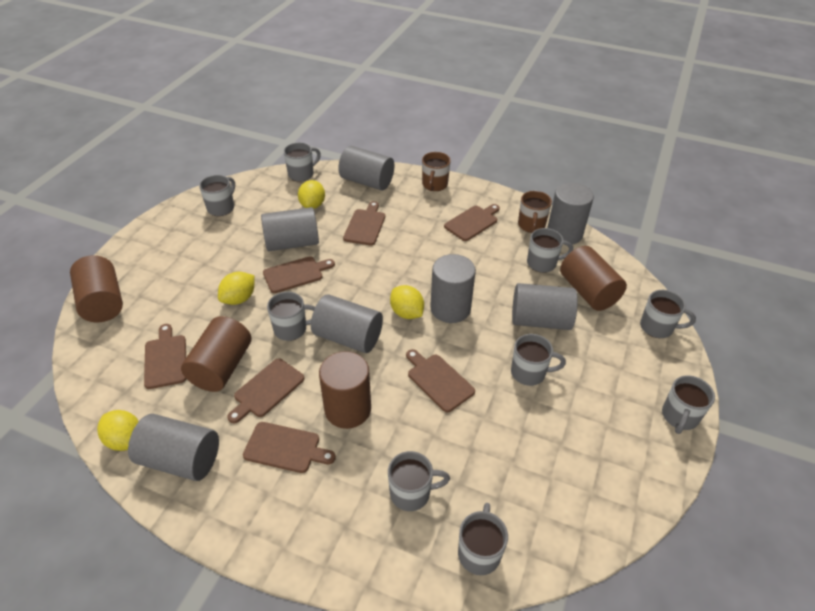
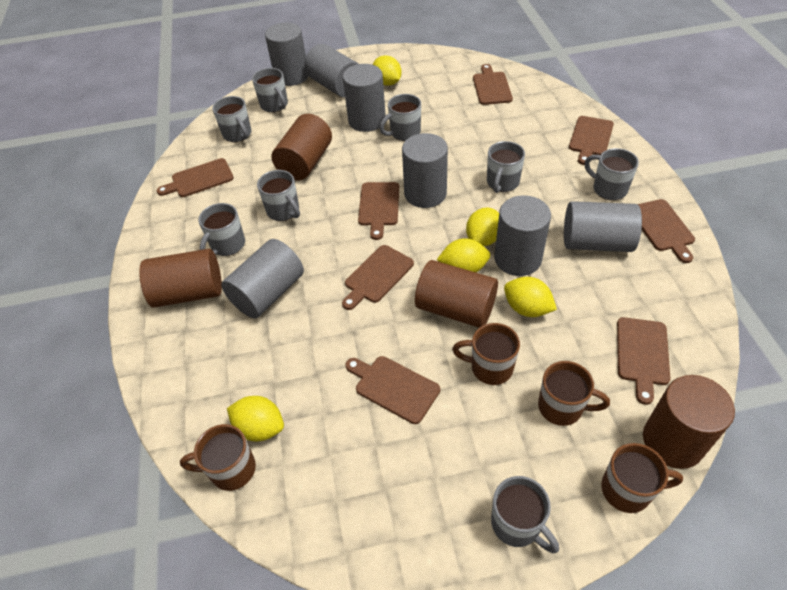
brown cutting board: [144,324,187,389] [227,358,304,423] [243,422,336,473] [263,256,335,293] [343,201,385,245] [406,349,475,412] [444,204,500,241] = 7 -> [157,158,234,197] [342,245,414,310] [346,356,440,424] [358,182,399,240] [473,64,513,105] [569,116,614,165] [617,317,670,405] [637,199,695,263] = 8
brown mug: [422,152,451,191] [518,191,552,233] = 2 -> [180,424,256,491] [452,323,520,385] [538,361,610,426] [601,443,683,513] = 4
grey mug: [199,175,235,216] [267,292,315,341] [284,143,321,182] [388,451,450,511] [458,503,508,575] [511,334,566,386] [527,228,573,273] [640,290,696,338] [662,375,715,434] = 9 -> [198,203,245,256] [212,96,252,142] [252,68,288,112] [257,170,300,221] [379,94,421,141] [487,141,525,193] [491,476,559,553] [585,148,639,200] = 8
yellow lemon: [97,410,139,451] [218,272,255,305] [298,180,325,209] [390,285,424,319] = 4 -> [227,396,284,441] [373,55,402,86] [437,238,490,272] [466,208,499,246] [504,277,557,317] = 5

